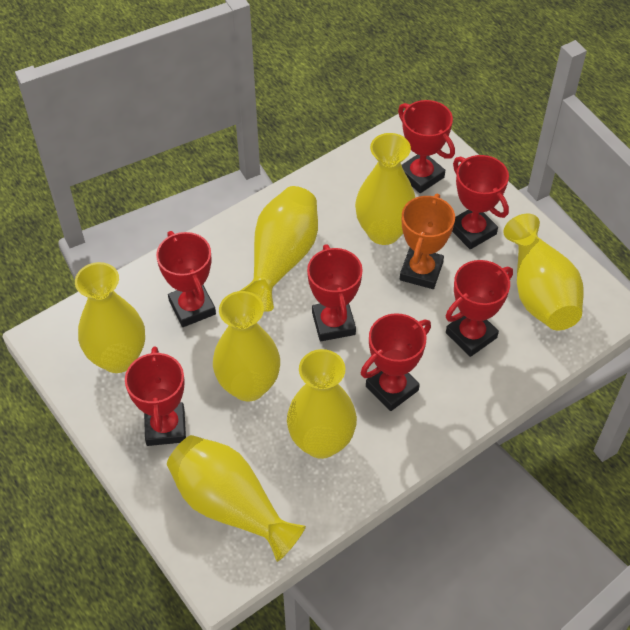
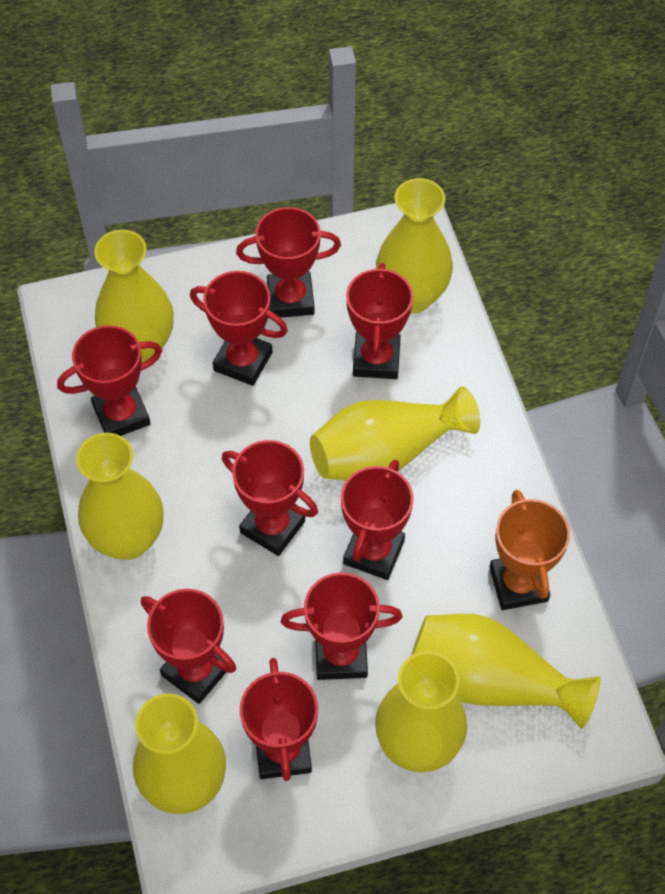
red trophy: [125,346,186,446] [156,231,216,327] [307,244,363,341] [361,313,431,411] [398,100,455,193] [446,260,513,357] [452,155,509,249] = 7 -> [57,325,162,436] [141,589,236,704] [190,271,288,386] [222,440,318,556] [236,207,341,318] [240,658,318,781] [281,572,402,680] [341,460,413,580] [346,263,413,379] = 9

